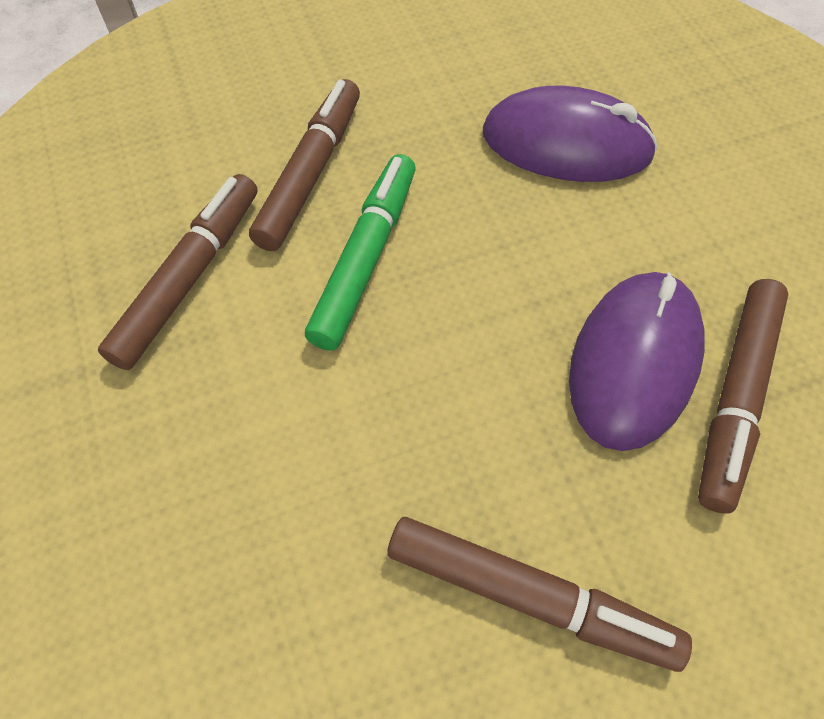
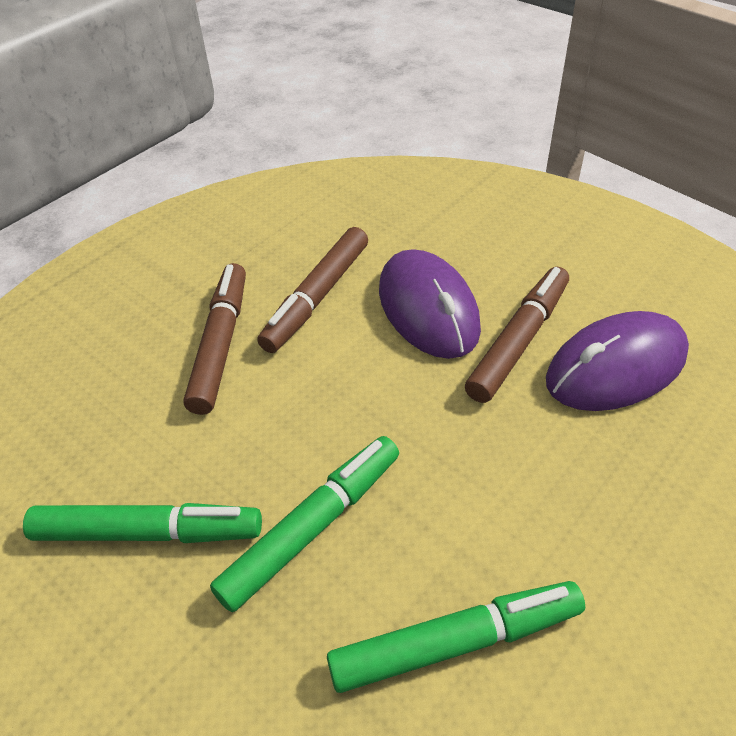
brown marker: [98,174,257,370] [249,79,360,251] [387,517,692,672] [698,279,788,514] = 4 -> [183,263,246,415] [257,227,368,353] [465,267,569,403] = 3
green marker: [305,154,416,351] = 1 -> [23,503,262,543] [210,436,399,612] [327,581,585,693] = 3

